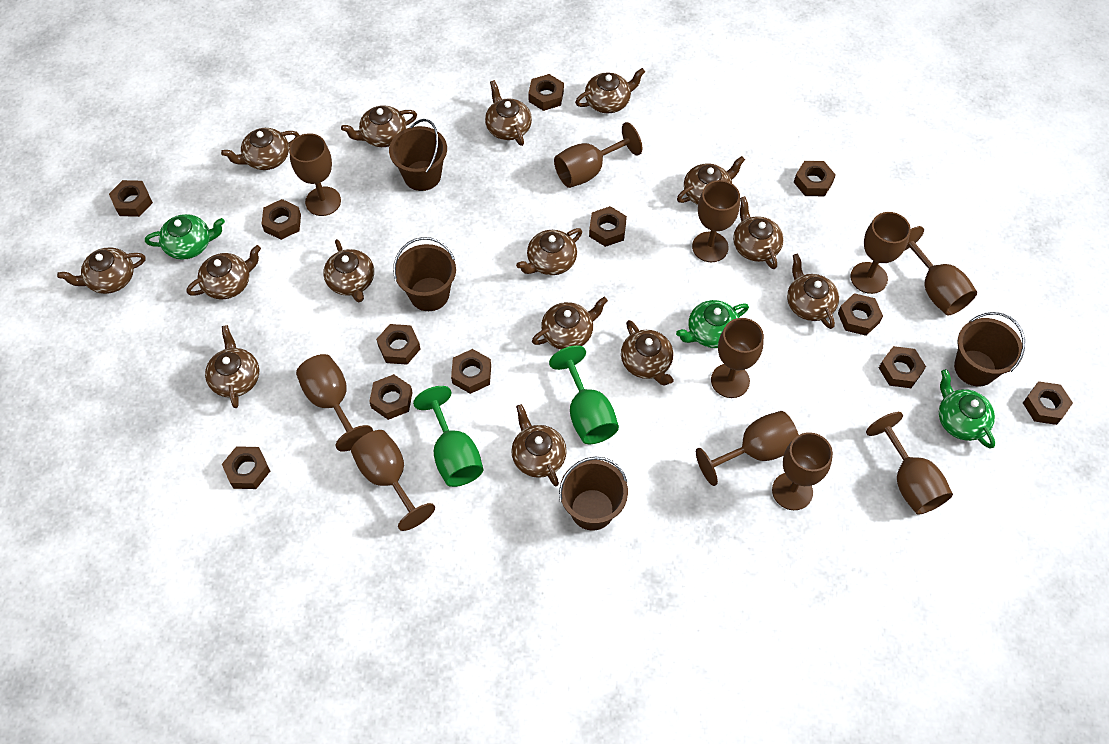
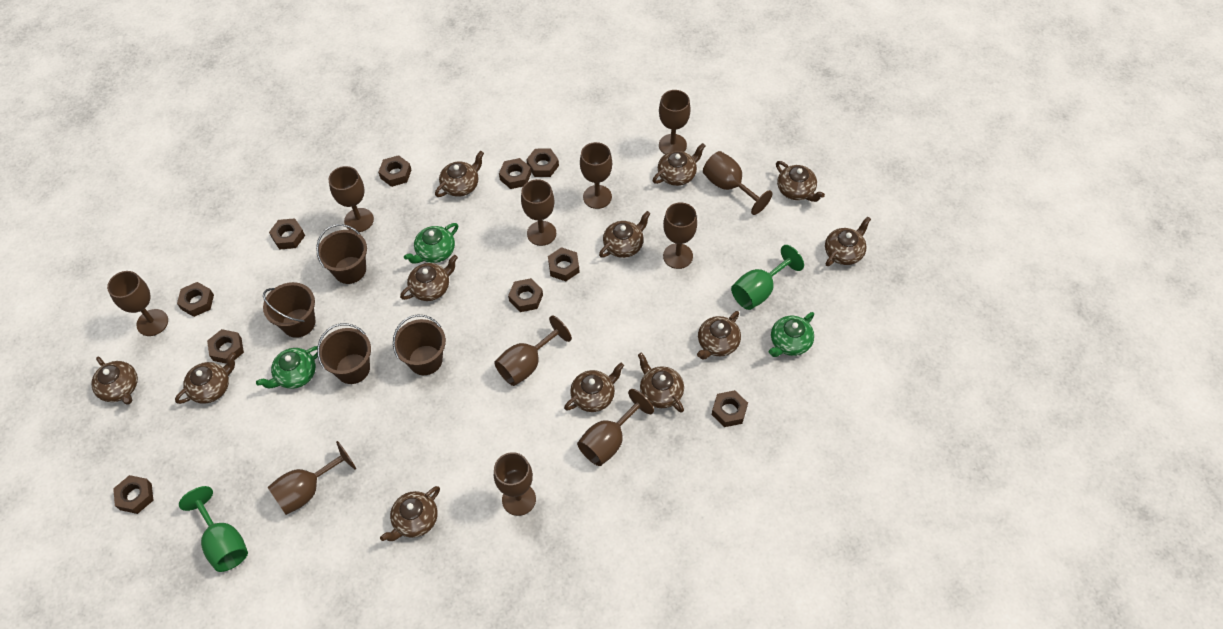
brown nut: [109,180,153,217] [222,446,270,489] [262,199,301,240] [369,374,413,420] [376,324,420,365] [451,349,491,394] [528,74,564,111] [589,206,627,247] [794,161,836,196] [838,293,883,336] [879,346,926,388] [1023,381,1073,425] = 12 -> [113,475,153,514] [177,282,214,317] [207,329,244,364] [269,218,305,250] [378,155,411,187] [499,158,531,189] [508,278,543,312] [526,149,559,177] [548,247,580,281] [712,390,748,427] = 10
brown teapot: [57,247,145,294] [187,245,261,299] [205,325,259,408] [221,128,299,170] [323,239,374,302] [341,105,417,147] [485,80,532,146] [511,404,567,486] [516,228,582,275] [532,297,608,350] [575,68,645,114] [621,320,674,386] [677,156,745,205] [733,196,784,269] [787,254,839,329] = 15 -> [91,356,138,405] [175,352,236,404] [380,486,440,541] [400,255,458,301] [435,151,484,197] [564,363,624,412] [599,211,651,258] [638,352,684,413] [653,143,705,186] [697,311,741,360] [776,161,825,202] [825,216,871,266] = 12

